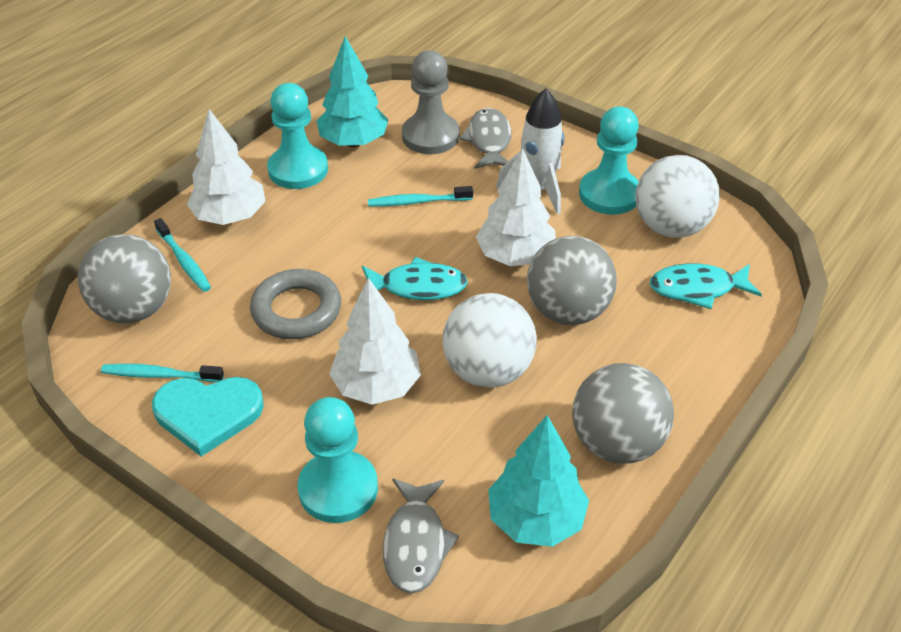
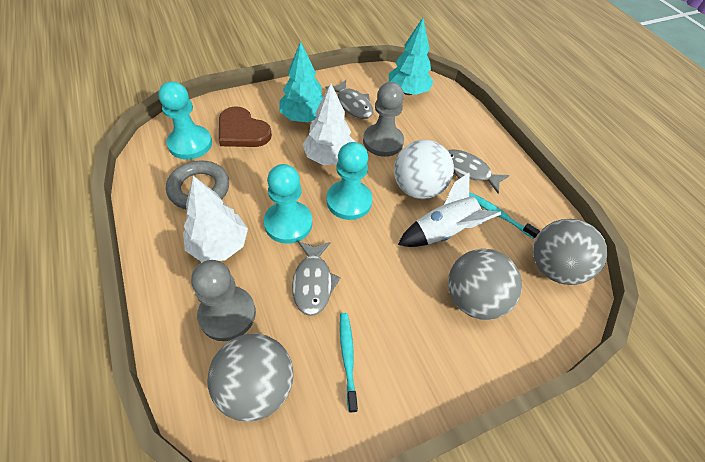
brown heart: none = 0 -> [219,106,272,147] = 1
grey fish: [383,478,459,594] [459,108,512,169] = 2 -> [292,241,341,316] [326,80,373,119] [447,149,510,193] = 3
grey pawn: [402,51,460,154] = 1 -> [191,260,256,341] [363,82,404,157] = 2
turquoise fish: [362,257,468,300] [650,263,762,309] = 2 -> none = 0
turquoise heart: [152,377,264,457] = 1 -> none = 0
turquoise toothbrush: [101,364,224,382] [154,218,211,292] [368,186,473,206] = 3 -> [340,313,358,413] [469,192,540,239] = 2
white ball: [443,293,537,388] [635,155,720,238] = 2 -> [394,140,454,199] = 1
white tree: [187,109,266,225] [329,278,421,405] [476,148,556,266] = 3 -> [183,176,248,262] [303,83,355,165] = 2

